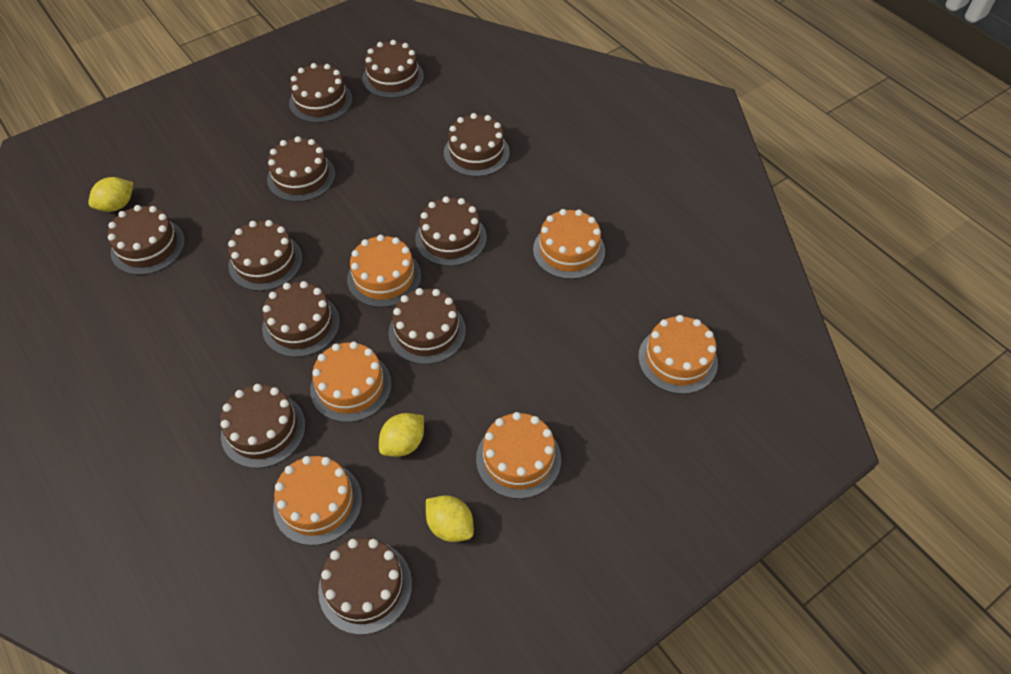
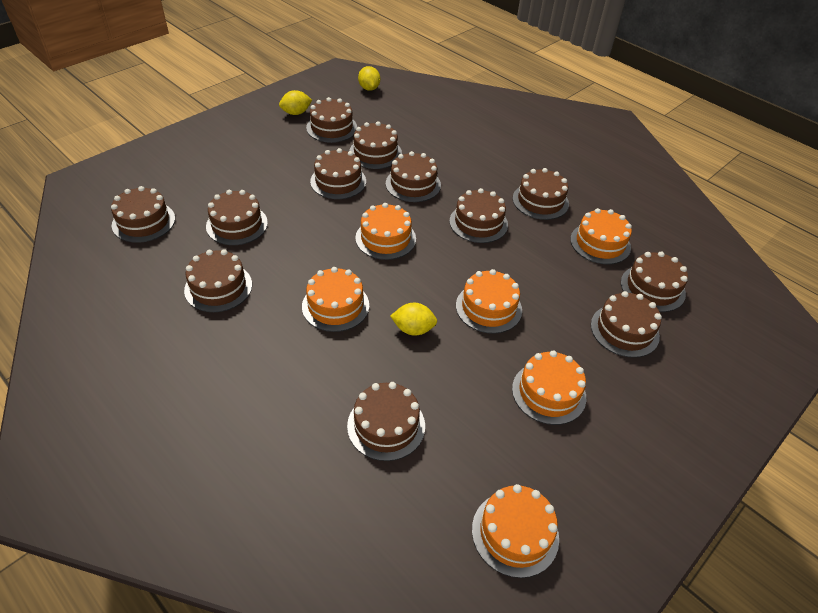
brown cake: [107,205,185,275] [220,384,305,468] [228,220,302,291] [262,281,340,357] [267,136,335,202] [289,63,352,123] [318,538,412,635] [362,40,424,98] [388,288,466,364] [415,196,487,266] [444,113,510,177] = 11 -> [111,186,175,243] [184,249,252,312] [206,190,268,245] [306,97,357,143] [310,148,366,199] [347,382,425,461] [349,121,402,169] [386,151,441,202] [449,188,508,243] [513,168,569,220] [591,291,662,358] [621,252,688,312] = 12

